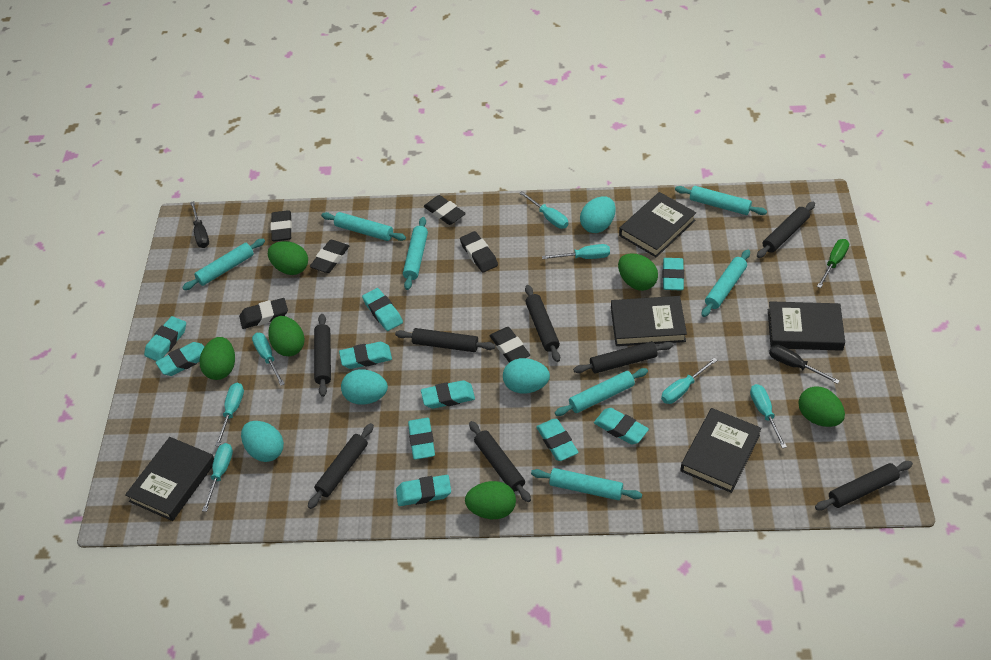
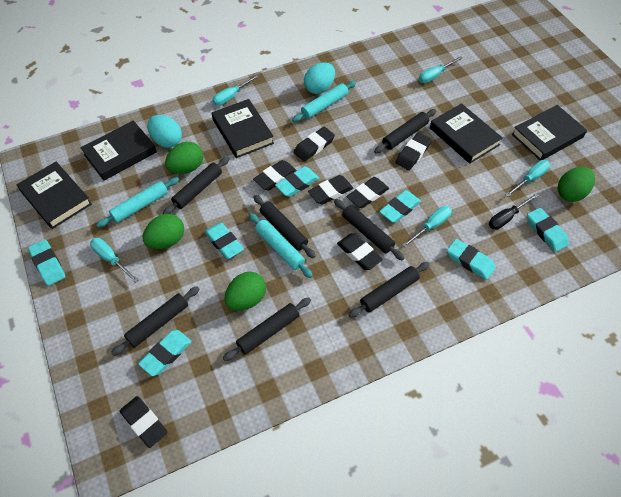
black eraser: [239,298,288,329] [271,210,292,242] [310,240,349,273] [423,195,466,225] [460,231,498,272] [490,327,530,362] = 6 -> [120,396,167,448] [253,160,297,191] [294,127,335,161] [308,175,353,205] [337,233,383,270] [347,177,389,208] [395,133,432,170] = 7
black rolling pin: [308,423,374,509] [314,314,331,397] [395,328,495,352] [469,421,531,502] [525,285,560,362] [573,341,673,373] [757,202,815,258] [815,461,913,511] = 8 -> [111,286,199,356] [163,157,229,214] [223,298,311,361] [254,195,316,258] [334,199,405,260] [349,262,430,318] [374,109,436,153] = 7
black screwdriver: [190,201,209,248] [769,345,840,384] = 2 -> [489,193,539,230] = 1
green egg: [200,337,235,380] [268,241,308,275] [268,316,305,356] [465,481,516,519] [618,253,658,291] [799,386,845,427] = 6 -> [143,214,184,249] [165,142,203,174] [224,272,266,311] [558,167,595,202] = 4
green screwdriver: [817,239,849,288] = 1 -> none = 0
turquoise egg: [241,421,284,462] [341,369,388,405] [503,358,550,393] [580,196,616,233] = 4 -> [147,115,182,148] [304,62,335,94] = 2
turquoise eraser: [144,316,186,361] [156,342,204,376] [339,342,392,369] [362,288,403,331] [396,475,451,506] [408,418,435,460] [421,380,475,409] [536,419,579,461] [594,408,649,444] [662,258,684,290] = 10 -> [28,239,66,286] [138,330,192,376] [205,223,244,259] [275,166,319,197] [379,190,421,223] [447,239,496,280] [527,208,569,252] = 7
turquoise rolling pin: [182,239,265,290] [321,212,406,241] [403,217,428,290] [531,468,642,500] [555,368,648,416] [675,186,767,215] [702,250,750,317] = 7 -> [96,177,179,228] [249,213,313,278] [292,81,356,122] = 3
turquoise screwdriver: [202,443,233,512] [215,383,244,446] [252,333,285,386] [519,191,568,229] [542,244,610,259] [661,358,717,404] [750,384,787,448] = 7 -> [90,238,138,283] [212,74,259,106] [403,206,452,247] [419,56,462,83] [505,160,550,197] = 5

